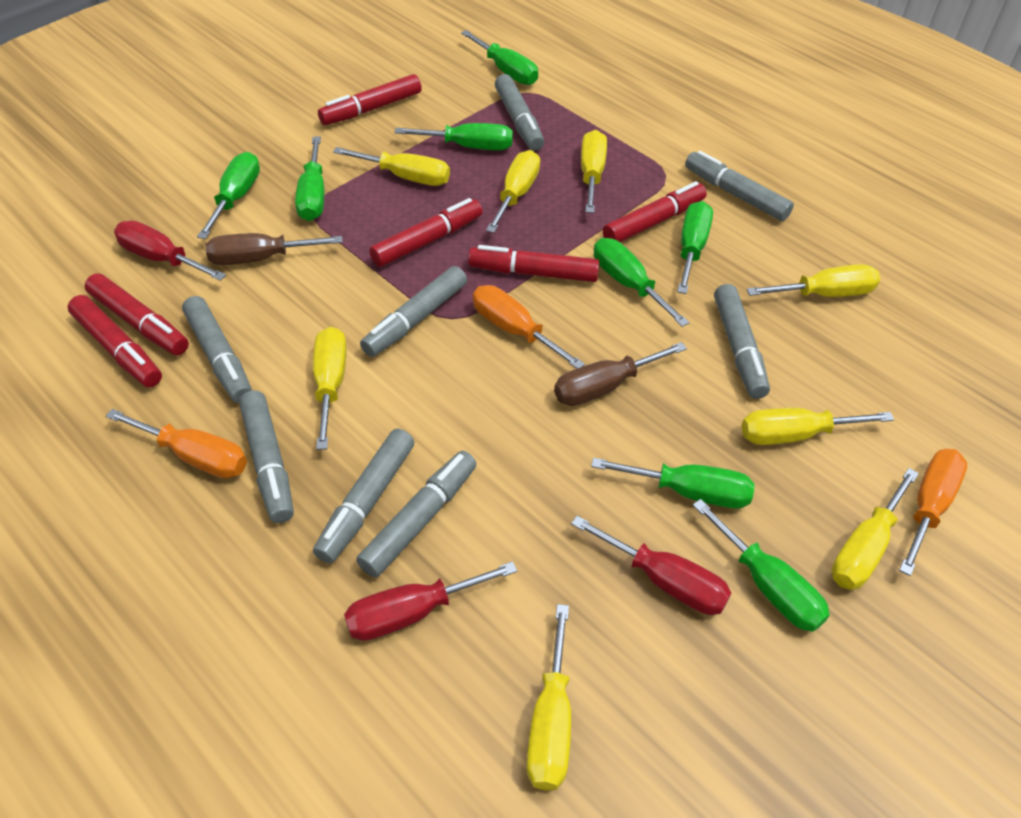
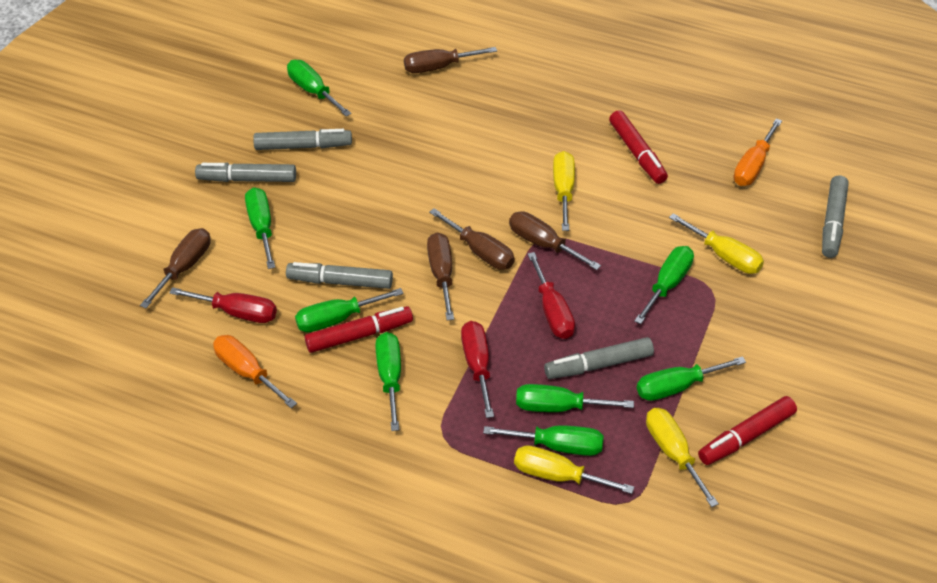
brown screwdriver: [205,233,343,265] [554,342,687,406] = 2 -> [140,228,210,308] [404,47,497,73] [427,233,454,320] [429,208,515,270] [509,211,601,270] = 5
grey marker: [182,296,252,403] [239,390,294,523] [313,429,414,563] [356,451,477,578] [360,266,467,357] [495,74,544,151] [685,151,794,221] [714,284,770,399] = 8 -> [195,163,296,182] [253,129,352,150] [286,262,393,289] [544,337,654,379] [822,175,849,258] = 5
orange screwdriver: [106,409,247,478] [472,285,585,369] [899,449,967,576] = 3 -> [213,335,297,408] [734,118,782,186] = 2
red marker: [68,295,162,388] [85,274,189,356] [318,74,422,125] [369,198,483,267] [468,245,599,282] [603,181,707,242] = 6 -> [305,306,413,353] [609,110,668,184] [698,396,797,465] = 3
yellow screwdriver: [313,327,347,450] [333,147,450,186] [486,150,540,233] [527,604,571,790] [581,130,607,213] [742,408,894,445] [747,264,880,297] [831,468,919,590] = 8 -> [514,445,634,494] [553,151,575,231] [646,408,719,507] [669,213,764,274] = 4

